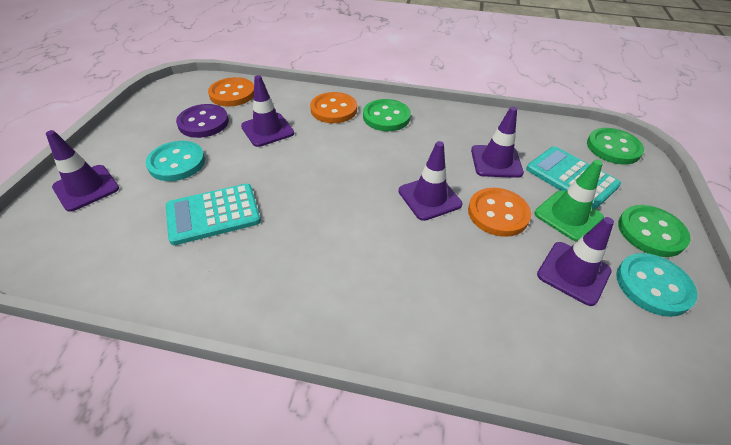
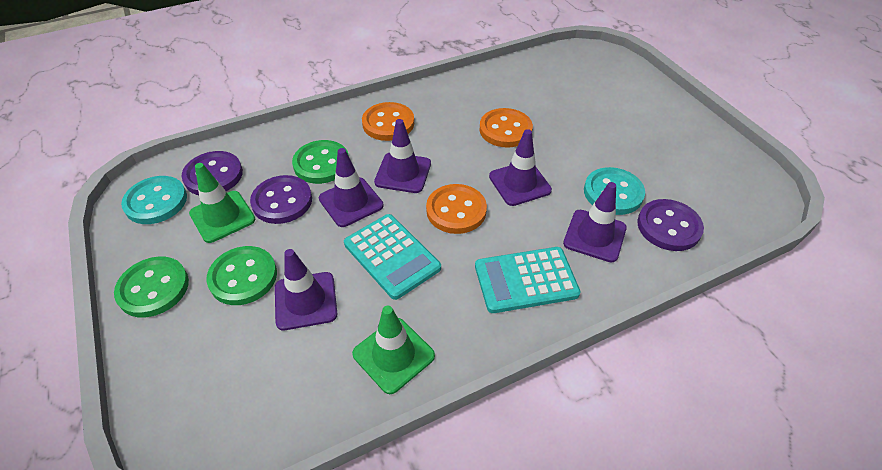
green traffic cone: [534,160,604,242] = 1 -> [189,163,255,243] [352,306,435,394] = 2
purple button: [176,104,229,138] = 1 -> [181,151,243,195] [250,175,312,224] [637,199,704,251] = 3

